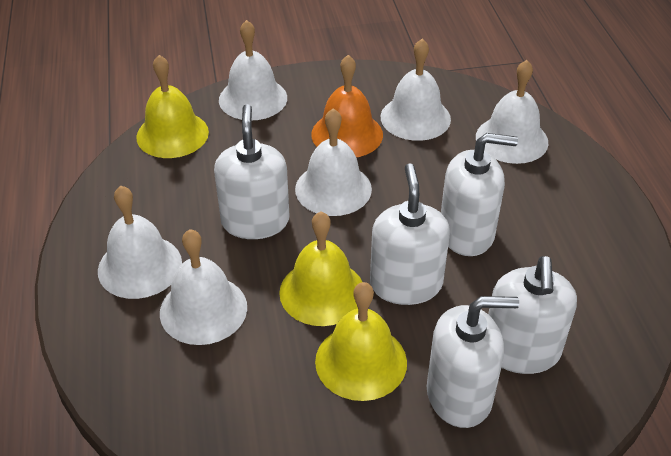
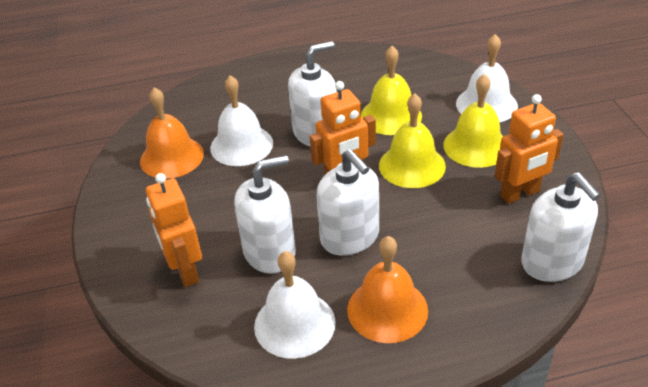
orange bell: [311,55,383,157] = 1 -> [140,87,204,179] [347,236,428,343] = 2
orange robot: none = 0 -> [146,173,202,287] [310,81,376,175] [495,94,564,204] = 3
white bell: [98,186,182,299] [160,229,247,345] [219,20,287,120] [295,108,372,216] [381,39,451,141] [476,60,548,164] = 6 -> [210,75,273,166] [254,251,336,359] [456,34,518,122] = 3
white soap dispenser: [214,104,290,239] [370,163,450,305] [427,296,519,428] [441,133,518,256] [488,256,577,374] = 5 -> [234,155,296,274] [288,41,337,146] [316,149,379,256] [521,172,601,282] = 4

